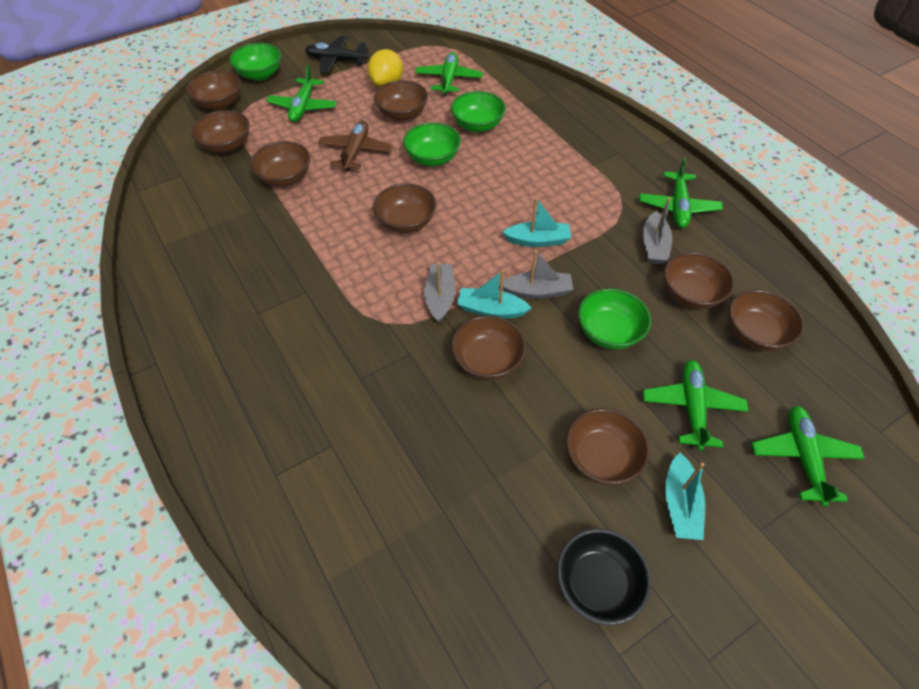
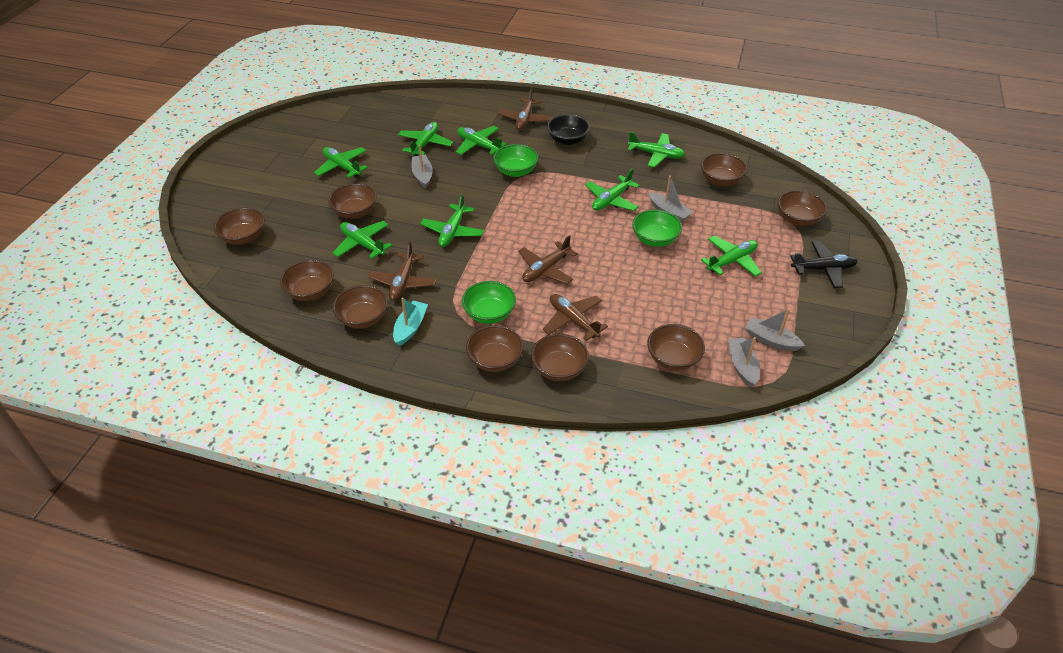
brown plane: [318,120,393,172] = 1 -> [367,241,436,301] [497,88,553,130] [518,235,578,284] [543,294,608,341] = 4
green bowl: [229,43,281,81] [403,122,461,166] [451,91,506,132] [578,288,651,349] = 4 -> [462,281,516,324] [493,144,538,177] [632,210,682,247] = 3
green plane: [266,64,337,122] [415,52,483,96] [640,158,723,228] [643,360,749,451] [752,406,865,506] = 5 -> [314,147,368,178] [332,221,392,259] [398,122,453,156] [420,194,484,247] [456,126,507,155] [585,168,640,211] [628,132,685,168] [701,236,762,277] = 8
grey boat: [424,262,455,323] [503,250,573,299] [643,197,672,264] = 3 -> [412,145,433,188] [649,175,693,222] [728,337,760,387] [745,308,805,351] = 4
turquoise boat: [457,270,532,319] [503,197,571,247] [665,452,705,540] = 3 -> [393,297,428,346] = 1
yellow lemon: [367,49,403,87] = 1 -> none = 0

